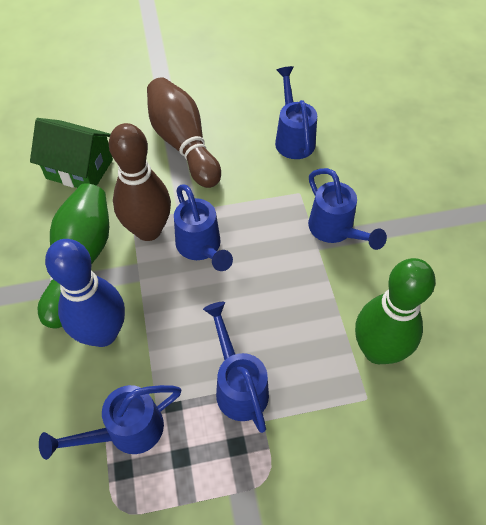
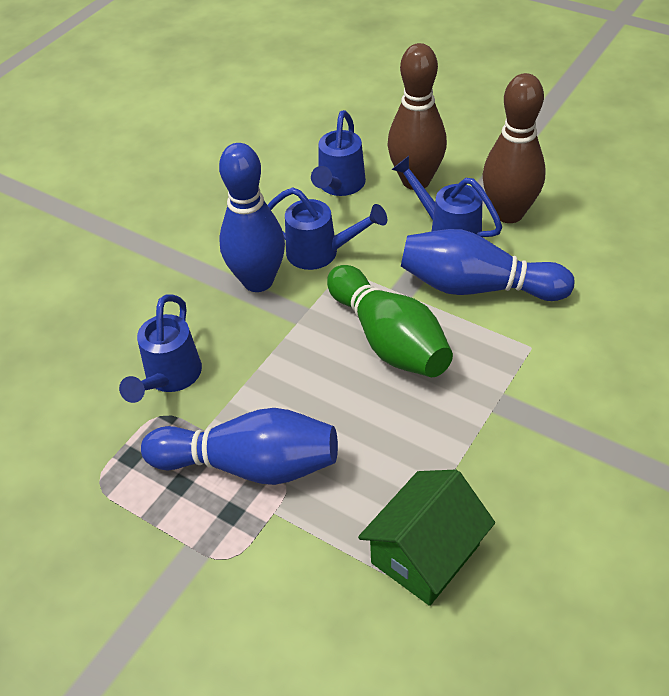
blue bowling pin: [45,239,125,347] = 1 -> [141,408,338,485] [219,143,285,292] [401,229,575,301] = 3
blue watering can: [39,385,181,460] [174,184,233,271] [203,302,269,433] [275,66,317,159] [308,168,387,250] = 5 -> [119,295,202,403] [268,188,387,270] [311,110,366,196] [392,156,502,237] = 4
green bowling pin: [38,184,109,328] [355,258,436,364] = 2 -> [327,265,453,377] = 1

